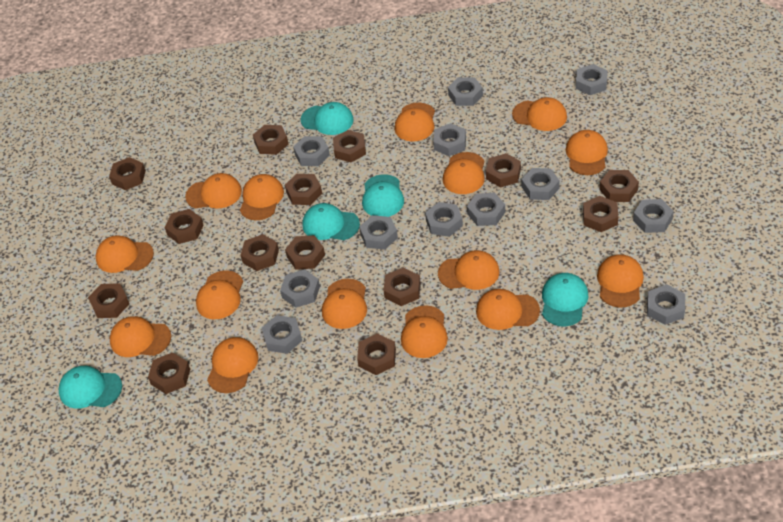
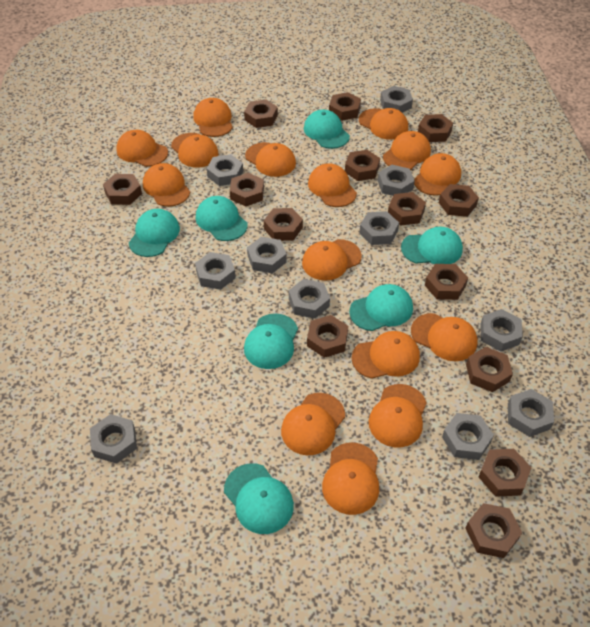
grey nut: [262,315,302,354] [280,269,320,308] [293,136,330,166] [359,215,398,250] [425,202,463,237] [433,123,466,156] [448,77,483,106] [467,193,505,226] [522,168,560,200] [576,64,608,95] [633,199,674,233] [647,284,685,325] = 12 -> [90,414,137,464] [195,252,236,290] [207,154,243,186] [247,237,287,274] [289,279,330,319] [359,211,399,245] [378,165,415,196] [380,86,413,113] [442,413,494,460] [481,309,523,352] [508,389,554,437] = 11
turquoise cap: [59,366,122,409] [301,102,354,135] [302,203,360,240] [362,174,404,217] [542,273,588,326] = 5 -> [129,209,180,257] [196,196,248,241] [224,463,294,534] [244,314,298,369] [304,110,350,149] [349,284,413,331] [401,227,463,264] = 7

